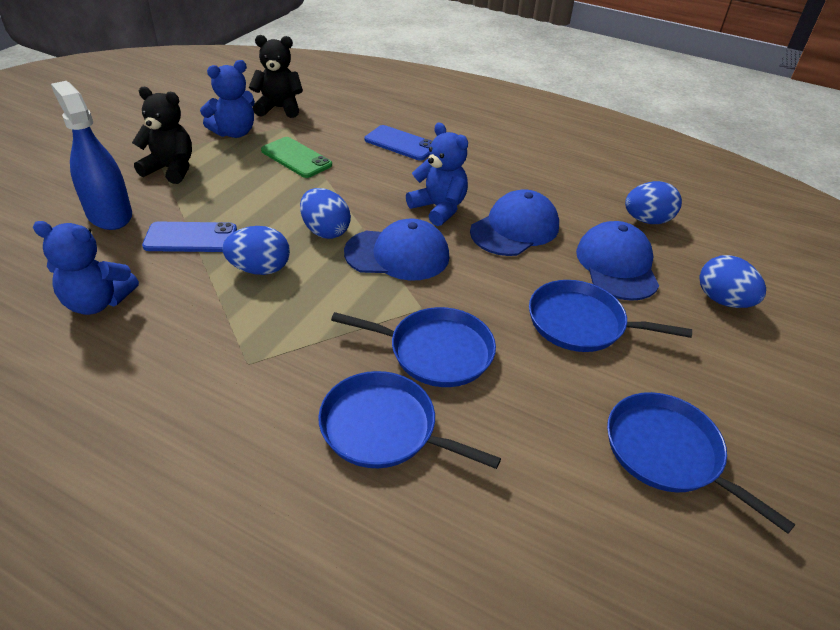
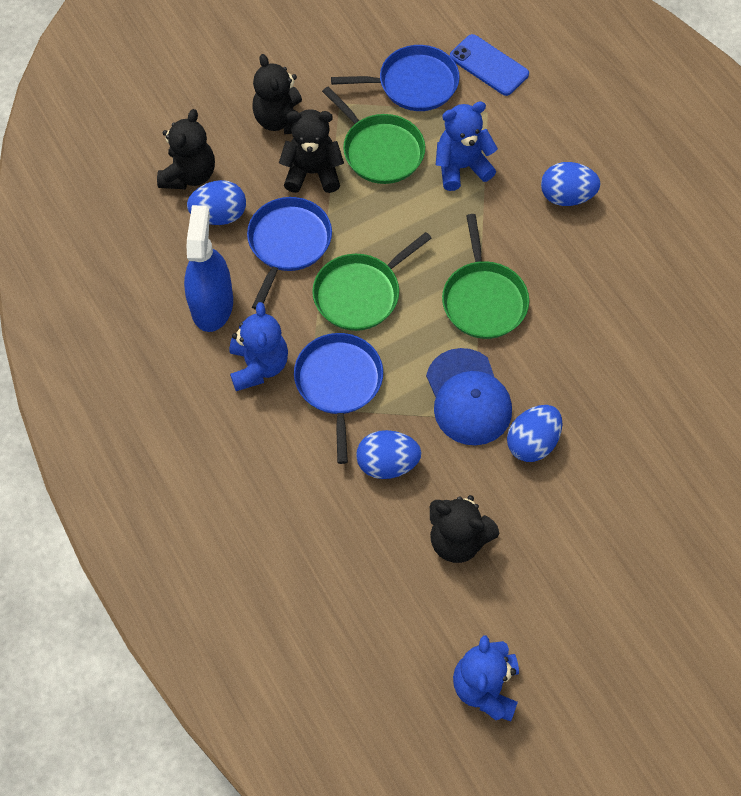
black teddy bear: [132,87,192,184] [249,35,303,118] = 2 -> [157,109,215,189] [252,54,302,134] [279,109,344,193] [430,495,499,563] = 4
blue cap: [344,219,449,281] [470,189,559,256] [576,221,659,301] = 3 -> [426,348,512,445] = 1
blue pan: [318,371,501,469] [331,307,496,387] [529,280,692,352] [607,392,795,534] = 4 -> [247,197,332,310] [294,333,383,464] [331,45,460,111] = 3
blue phone: [142,222,237,252] [365,125,432,161] = 2 -> [450,34,529,96] = 1
green pan: none = 0 -> [312,232,431,331] [322,86,425,184] [442,214,529,339] = 3
green phone: [261,137,332,178] = 1 -> none = 0

